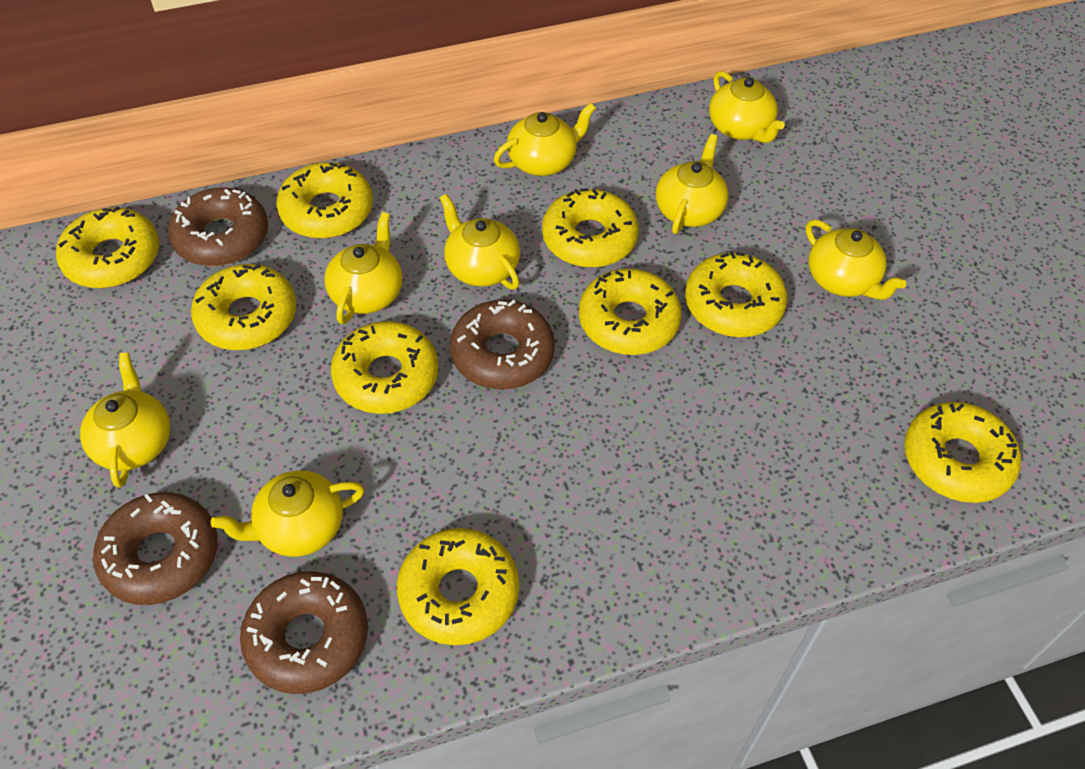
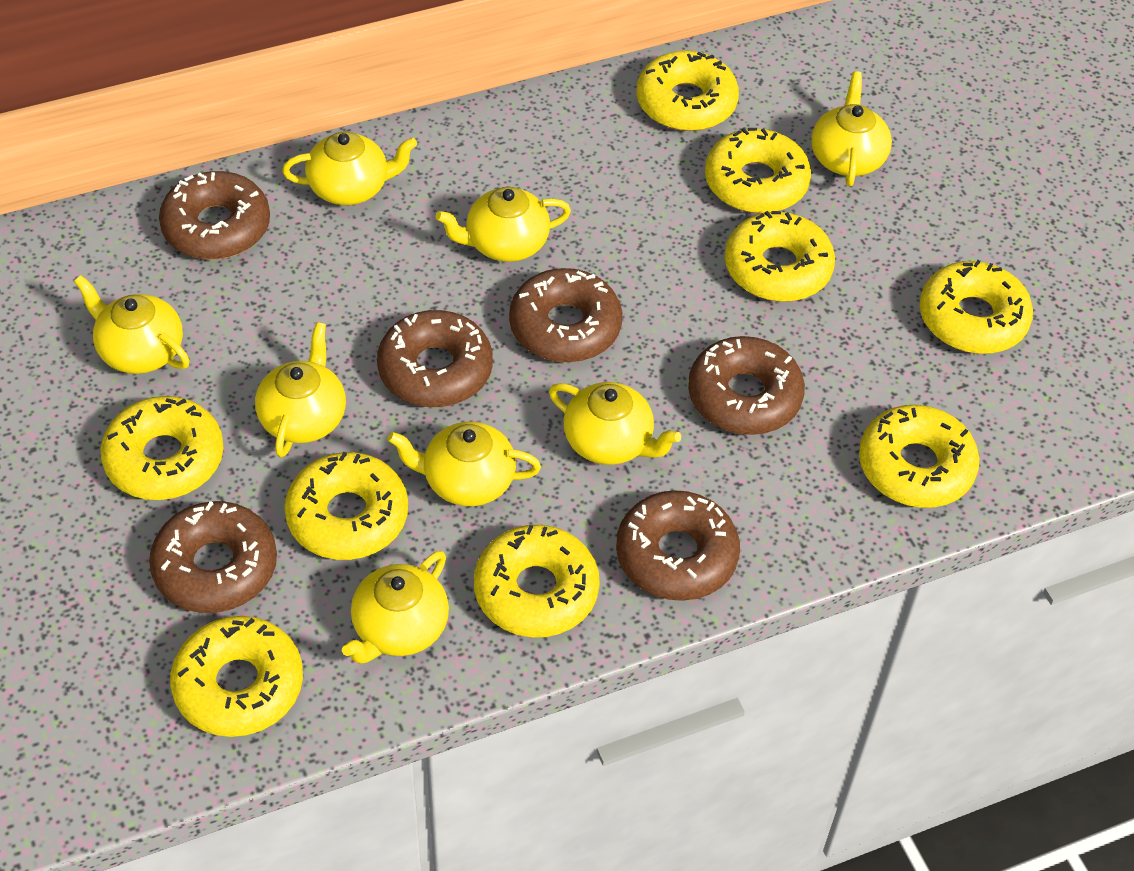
brown donut: [93,492,218,605] [168,188,268,266] [240,571,368,694] [450,300,555,390] = 4 -> [149,501,277,613] [159,171,270,259] [377,310,493,407] [509,268,622,363] [616,490,740,601] [688,336,805,435] = 6

